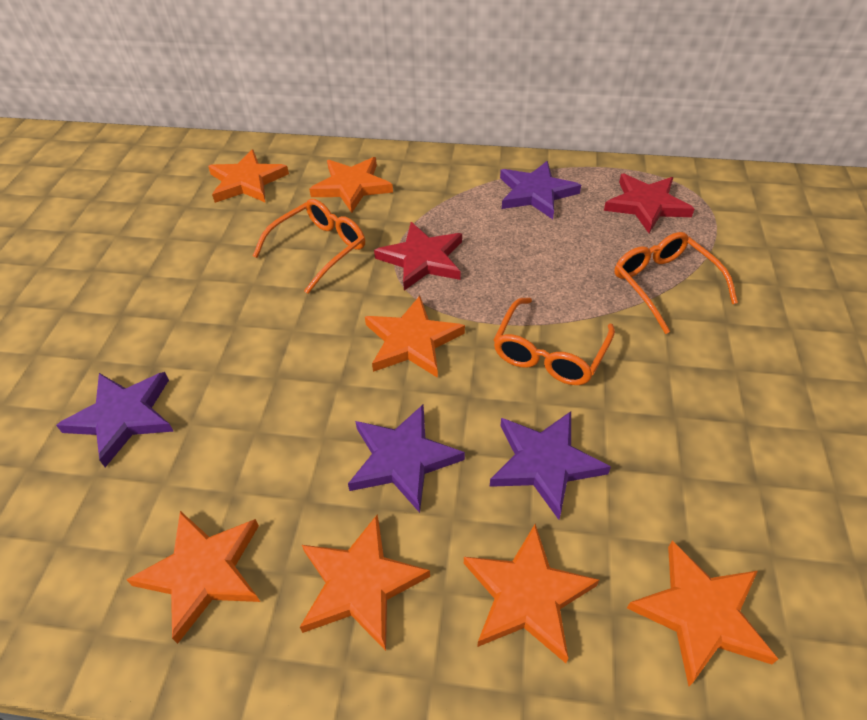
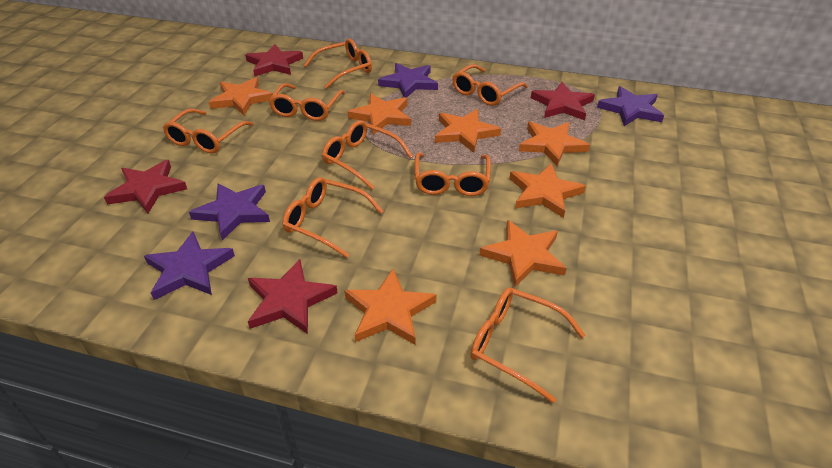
orange glasses: [253,199,365,294] [494,298,615,385] [614,232,738,334] = 3 -> [163,108,254,154] [269,83,345,121] [283,177,384,258] [304,38,372,89] [322,120,413,190] [415,153,491,196] [452,64,528,106] [470,287,586,403] = 8
red star: [374,222,462,291] [604,174,694,233] = 2 -> [104,160,187,213] [245,44,303,77] [248,259,338,334] [531,82,595,120] = 4

